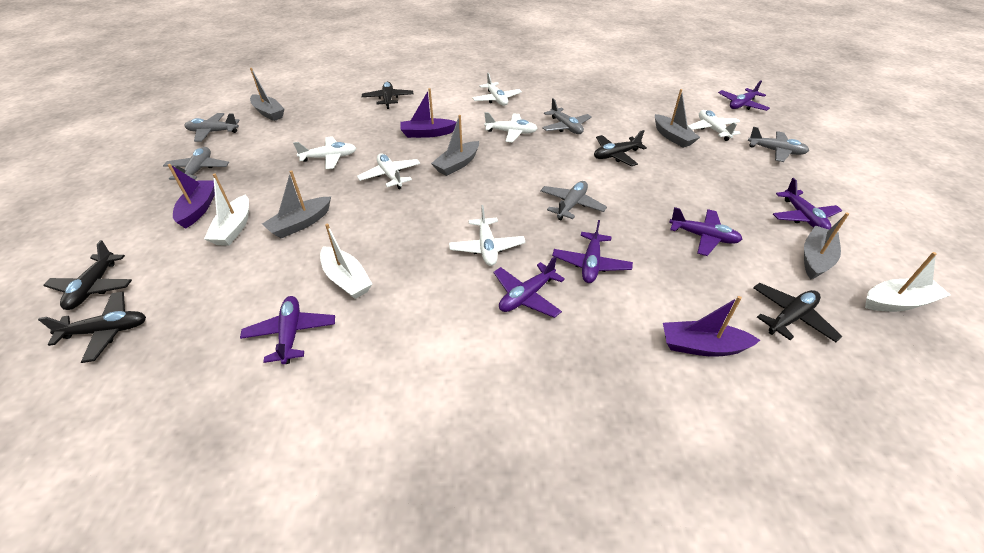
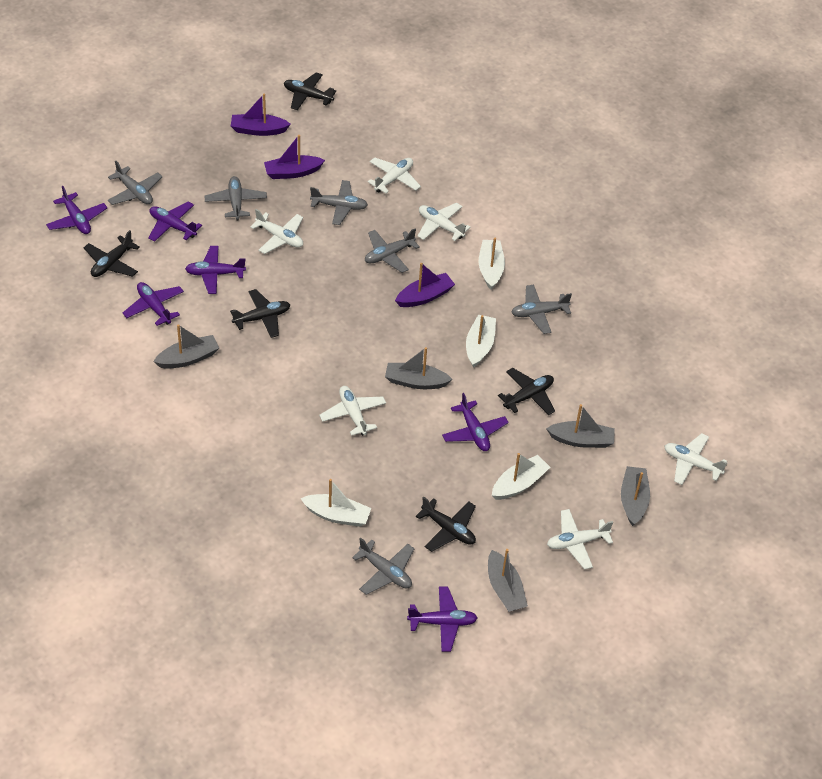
grey plane: [163,147,229,180] [185,113,240,142] [540,181,607,220] [542,98,592,134] [748,127,809,162] = 5 -> [108,161,162,205] [205,176,267,221] [310,180,368,225] [352,538,415,595] [365,229,420,273] [511,285,572,334] = 6
white boat: [204,173,249,246] [320,223,372,299] [865,252,950,312] = 3 -> [301,479,371,527] [466,314,496,368] [478,238,505,290] [492,453,550,500] = 4

